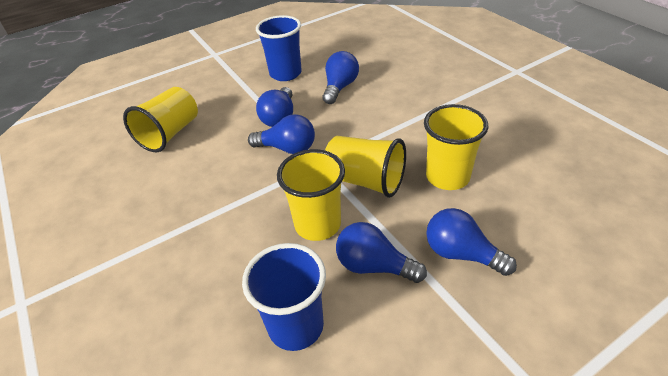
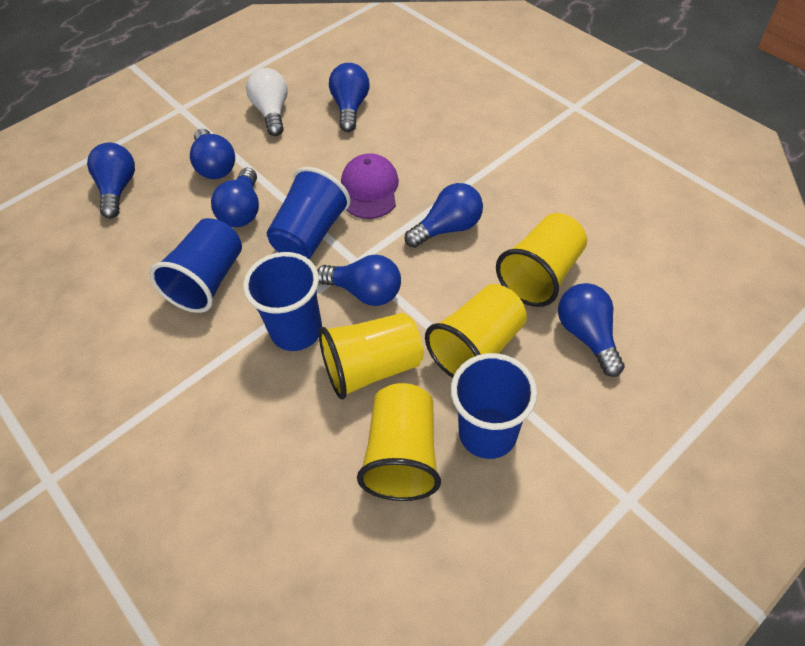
blue cup: [242,243,326,351] [256,15,302,81] = 2 -> [149,218,242,313] [243,252,322,351] [267,167,351,259] [451,353,537,459] = 4
blue light bulb: [248,114,315,154] [256,87,293,127] [323,51,359,104] [336,222,427,283] [426,208,517,276] = 5 -> [87,143,135,219] [190,128,235,179] [211,168,259,227] [317,255,401,306] [329,63,369,132] [405,183,483,248] [558,283,625,377] = 7
purple cap: none = 0 -> [341,153,399,219] = 1
white light bulb: none = 0 -> [246,68,288,136] = 1

